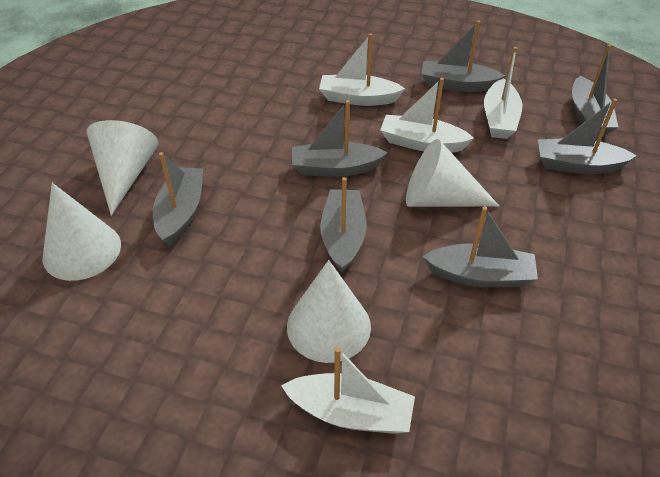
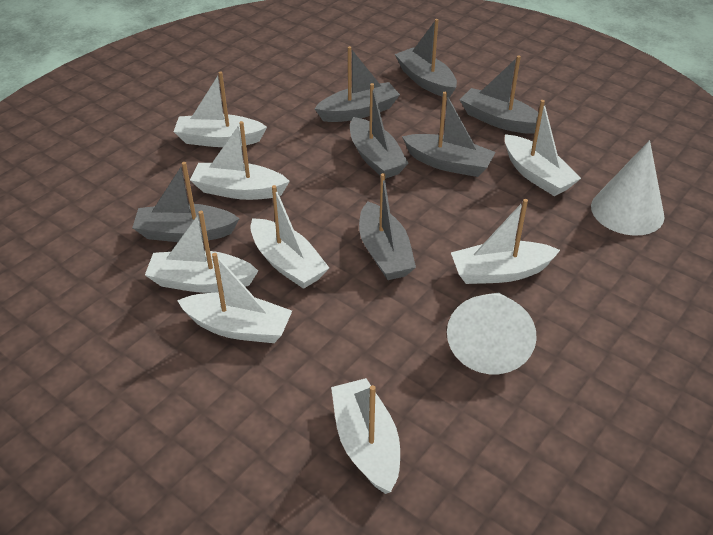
white boat: [281,347,415,434] [319,34,405,106] [380,78,474,153] [484,47,522,139] = 4 -> [145,211,258,293] [173,71,267,147] [177,253,292,343] [190,121,290,200] [250,185,329,289] [331,378,400,494] [451,199,560,284] [505,100,581,196] = 8
white cone: [42,183,121,281] [87,120,159,216] [287,260,371,363] [406,139,499,207] = 4 -> [447,292,537,374] [591,140,664,236] = 2

